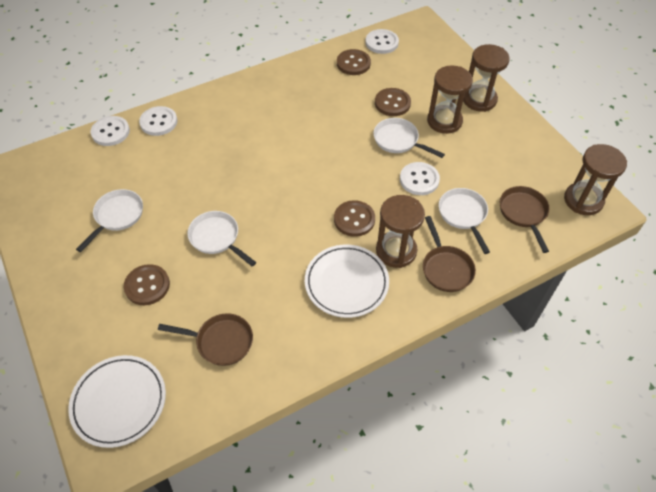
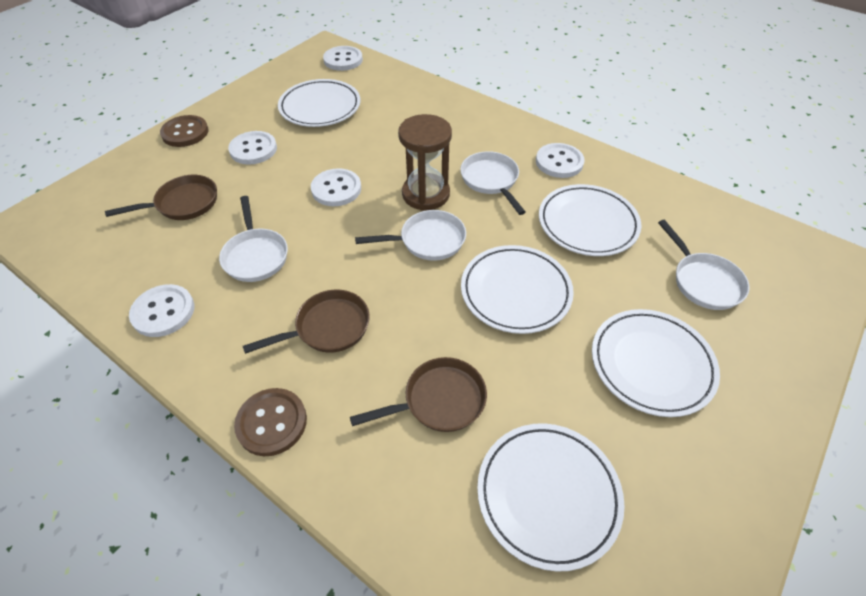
brown button: [124,264,170,305] [334,200,375,237] [337,49,371,75] [375,88,411,116] = 4 -> [160,115,209,147] [234,388,307,456] = 2
brown hourglass: [376,195,425,268] [427,65,473,134] [463,44,510,112] [564,144,627,215] = 4 -> [398,114,452,211] = 1
white button: [91,116,130,146] [139,106,177,136] [365,29,399,54] [400,162,440,195] = 4 -> [129,284,194,337] [228,131,277,165] [311,168,361,206] [323,46,363,71] [536,143,585,178] = 5
white plate: [68,355,166,448] [305,245,389,318] = 2 -> [278,79,360,127] [461,245,574,334] [477,423,625,572] [539,184,642,256] [592,309,720,417] = 5

